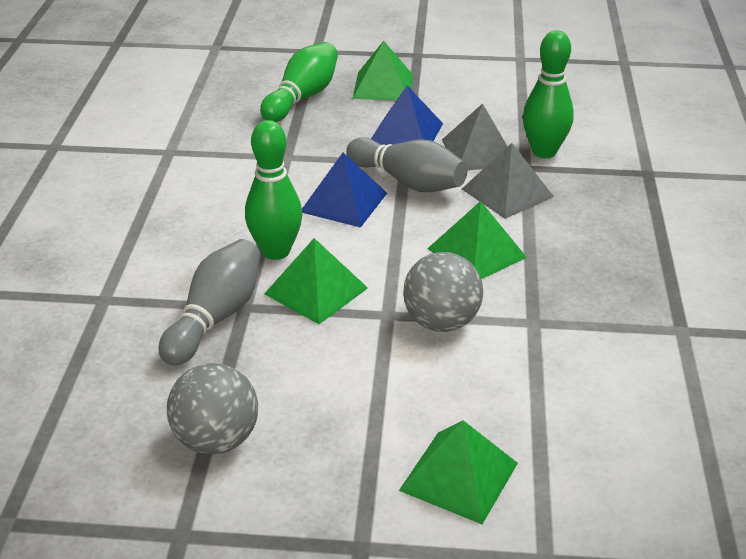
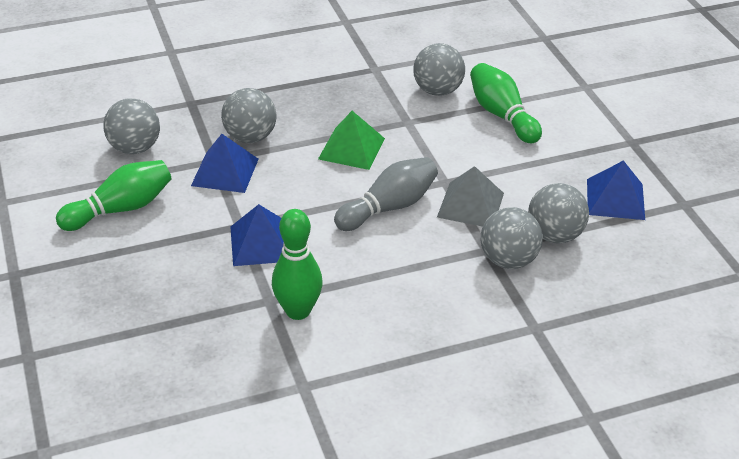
blue pyramid: [302,152,387,228] [371,86,443,145] = 2 -> [191,134,258,193] [230,204,284,266] [587,160,645,220] = 3
green pyramid: [264,238,368,324] [353,41,413,101] [399,420,518,524] [427,201,527,279] = 4 -> [318,111,385,170] = 1
grey ball: [167,363,258,454] [403,252,483,332] = 2 -> [103,98,160,154] [221,88,276,143] [413,43,465,96] [481,207,543,269] [528,183,589,244] = 5
grey bowling pin: [159,239,260,366] [346,137,467,192] = 2 -> [334,157,438,231] = 1
grey pyramid: [442,103,508,170] [462,143,554,219] = 2 -> [437,166,504,227] = 1

